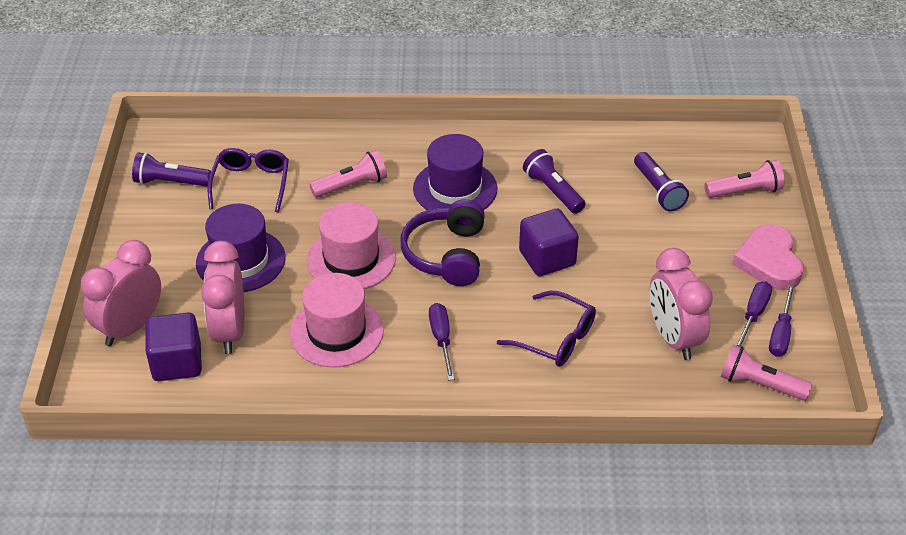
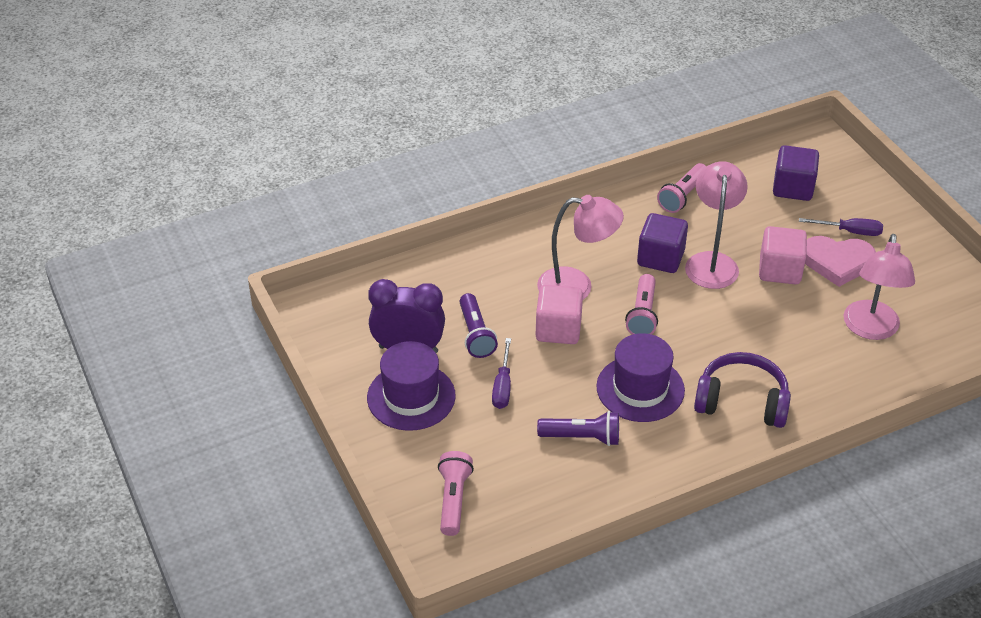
pink clock: [81,240,161,346] [201,241,244,354] [650,248,713,360] = 3 -> none = 0
pink cube: none = 0 -> [536,285,583,344] [759,226,807,285] = 2
pink hat: [290,273,384,367] [307,202,396,289] = 2 -> none = 0
pink lamp: none = 0 -> [537,195,624,300] [685,161,748,289] [844,234,915,340] = 3
purple clock: none = 0 -> [368,279,445,353] = 1
purple flashlight: [132,152,211,187] [523,149,585,214] [634,152,689,211] = 3 -> [459,293,498,358] [537,411,619,446] = 2
purple glasses: [207,148,289,212] [497,291,596,366] = 2 -> none = 0
purple screwdriver: [429,303,454,381] [736,281,772,348] [769,284,795,357] = 3 -> [492,338,511,409] [799,218,883,236] = 2

